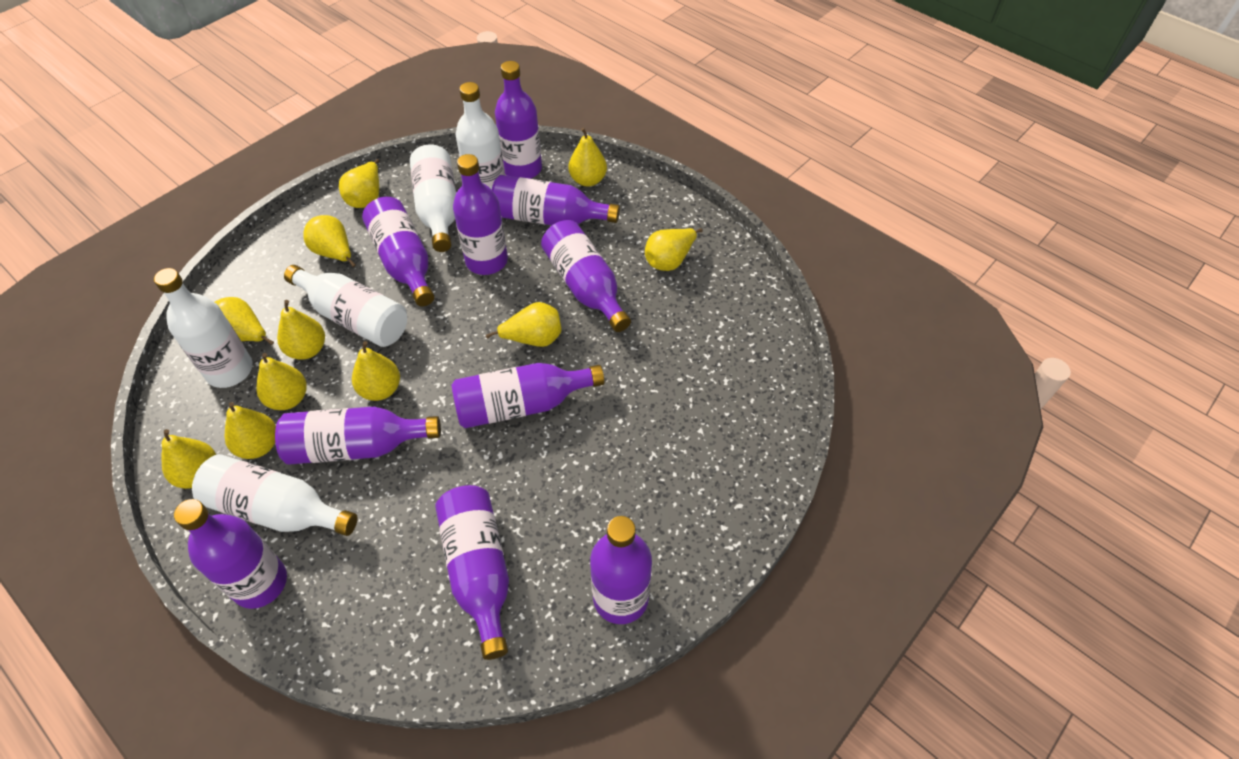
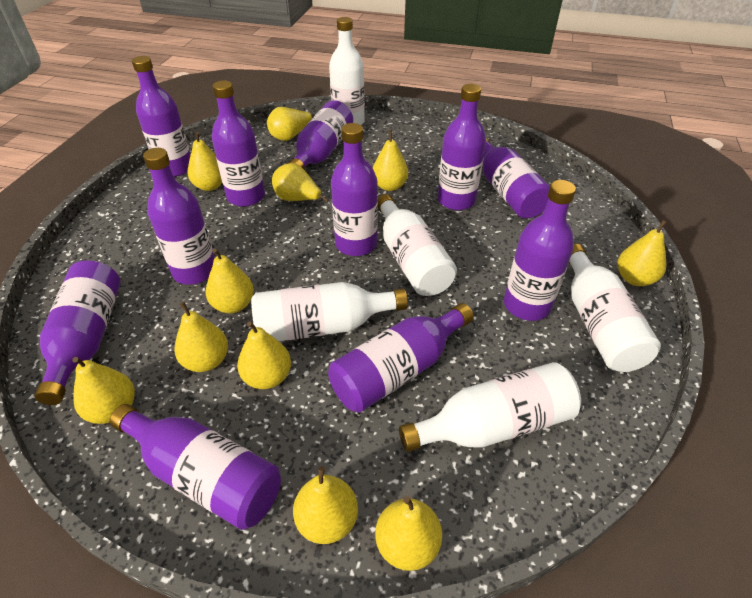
purple bottle: [174,499,287,609] [275,406,441,465] [362,197,434,306] [435,485,509,660] [452,363,605,428] [453,154,508,275] [492,175,620,225] [495,61,542,179] [541,220,631,332] [590,516,652,624] = 10 -> [34,261,121,405] [110,404,281,530] [132,56,191,177] [143,148,215,285] [212,81,265,207] [289,100,353,169] [328,303,474,413] [331,123,378,256] [438,84,486,210] [483,138,550,218] [504,180,576,321] = 11

